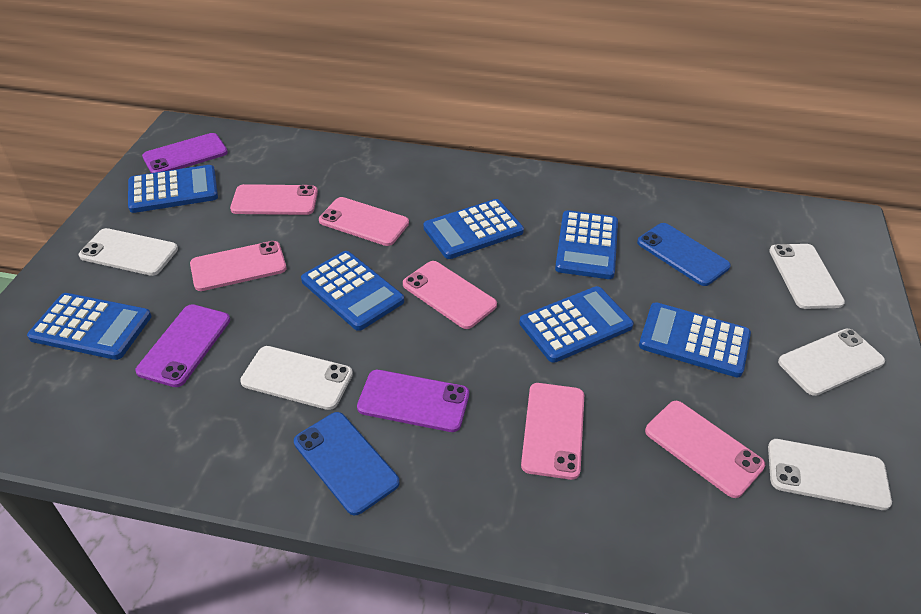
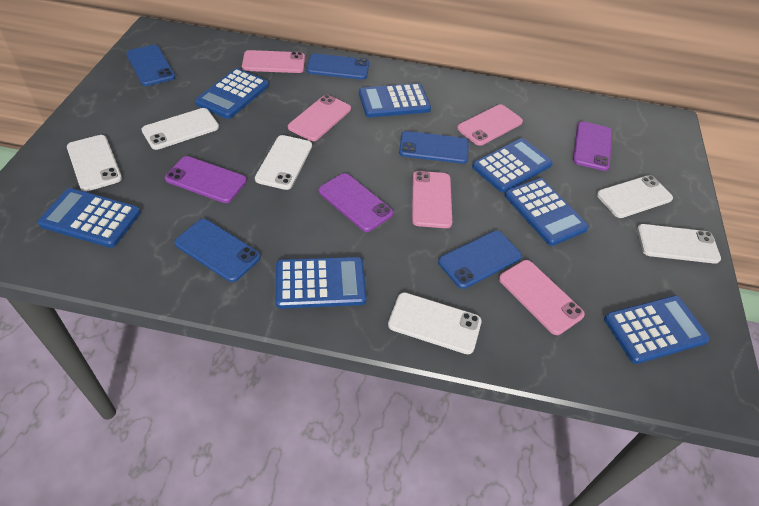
blue phone: [294,412,400,515] [637,223,731,286] = 2 -> [126,45,175,86] [174,219,261,282] [306,53,369,80] [399,131,468,164] [438,231,522,289] = 5
pink phone: [190,241,286,291] [230,184,318,215] [319,197,409,246] [403,261,497,329] [521,383,584,480] [645,401,765,498] = 6 -> [242,50,305,73] [288,95,351,141] [412,171,452,228] [457,104,523,146] [499,260,585,335] = 5
white phone: [79,228,178,276] [240,346,353,410] [768,439,892,510] [769,244,845,309] [778,329,885,396] = 5 -> [67,135,122,191] [142,108,219,150] [255,135,312,190] [388,292,482,354] [597,175,673,218] [637,224,721,264] = 6

